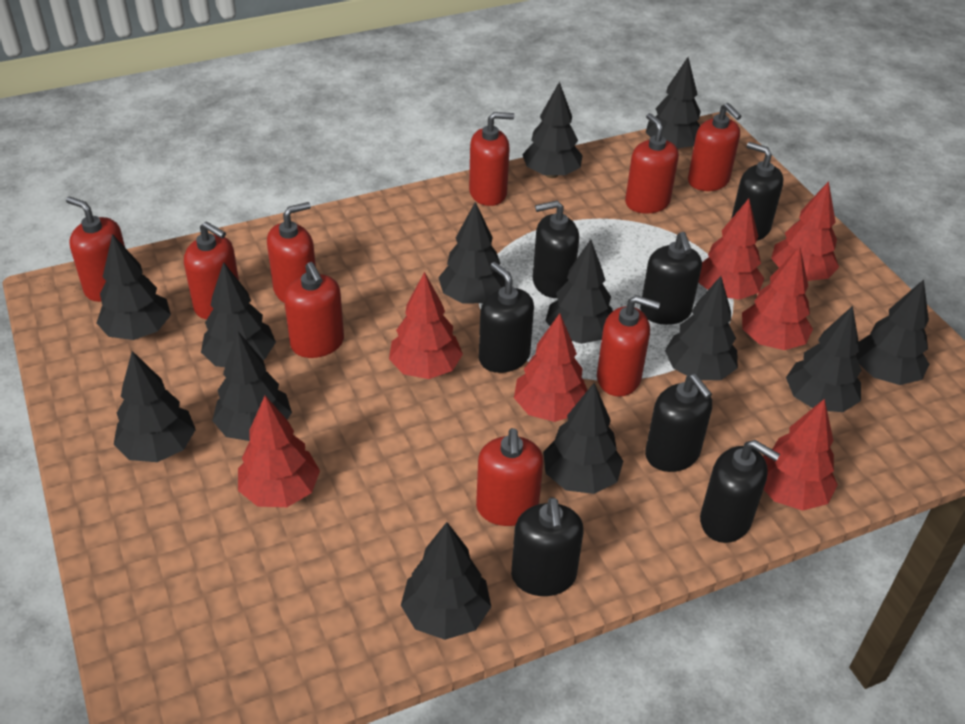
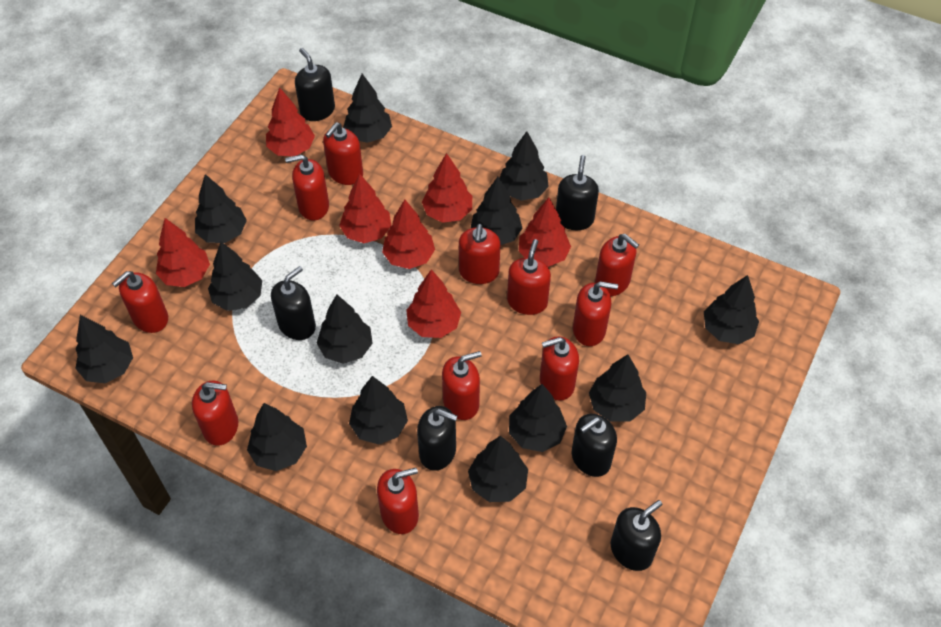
black soap dispenser: [479,262,534,373] [511,497,584,596] [533,200,579,298] [640,232,702,325] [645,374,712,472] [700,440,780,543] [731,142,784,241] = 7 -> [271,266,316,340] [295,48,335,121] [417,406,458,471] [556,155,599,230] [572,414,617,477] [611,500,662,571] = 6
red soap dispenser: [66,196,125,302] [184,221,239,319] [267,202,316,302] [284,262,344,358] [469,112,514,206] [476,428,543,526] [597,295,660,397] [625,113,679,214] [688,103,741,191] = 9 -> [112,271,168,333] [192,380,238,446] [285,154,329,220] [323,122,363,185] [377,468,419,534] [442,351,482,420] [459,224,500,284] [507,239,551,315] [540,336,579,401] [573,281,618,346] [595,234,639,296] = 11

